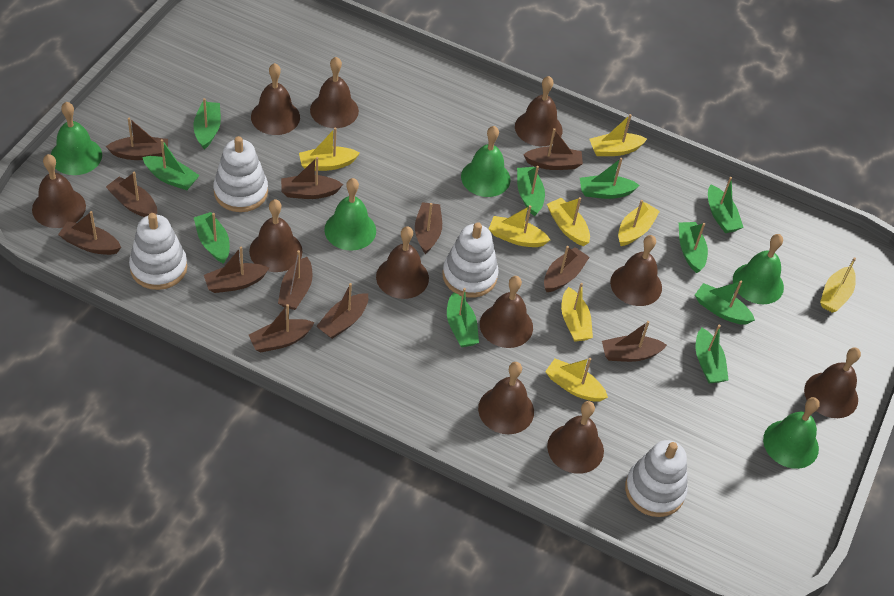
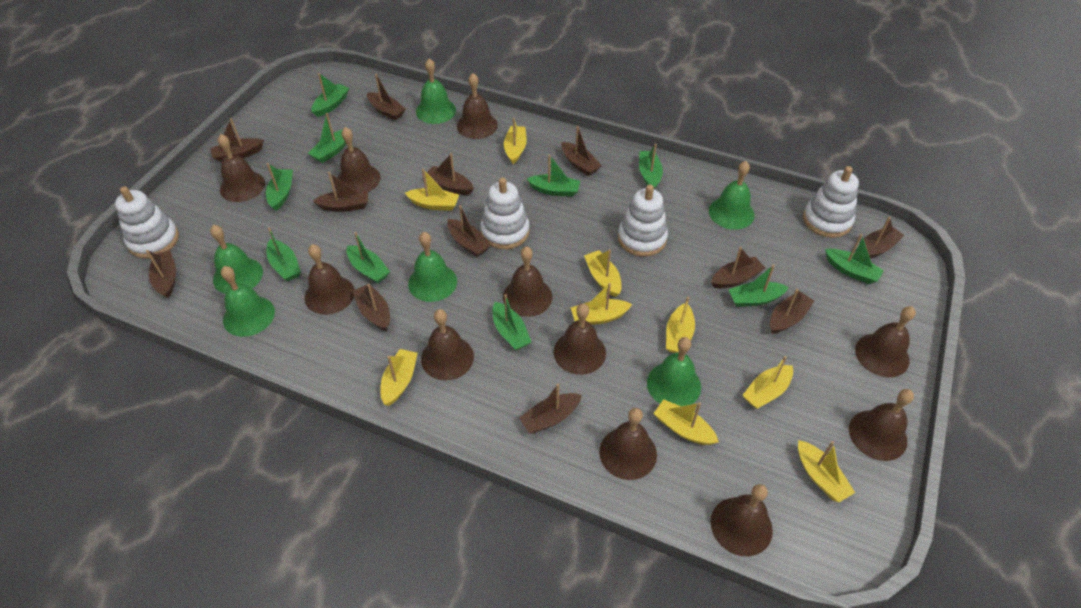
green bell: [51,102,102,175] [324,178,376,251] [461,126,511,197] [733,234,784,304] [763,397,820,469] = 5 -> [210,225,263,294] [221,266,275,337] [408,232,457,302] [416,59,456,124] [647,337,701,406] [709,161,755,230] = 6
yellow boat: [299,128,360,171] [489,205,550,247] [545,358,608,402] [547,197,590,246] [561,283,593,342] [589,114,647,156] [618,200,660,246] [820,257,856,313] = 8 -> [380,349,418,406] [405,169,459,211] [504,118,527,164] [571,283,632,325] [584,249,622,297] [653,399,719,445] [666,297,695,353] [742,356,793,409] [798,440,855,502] = 9

